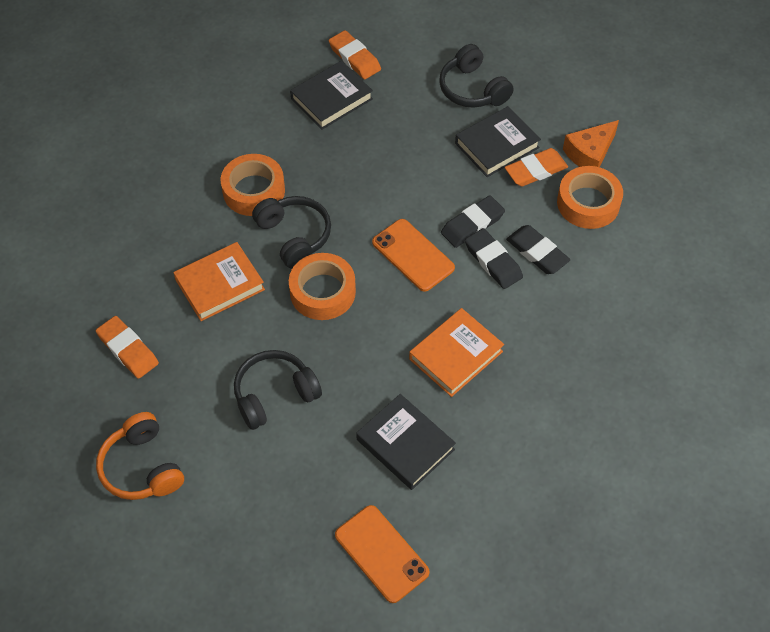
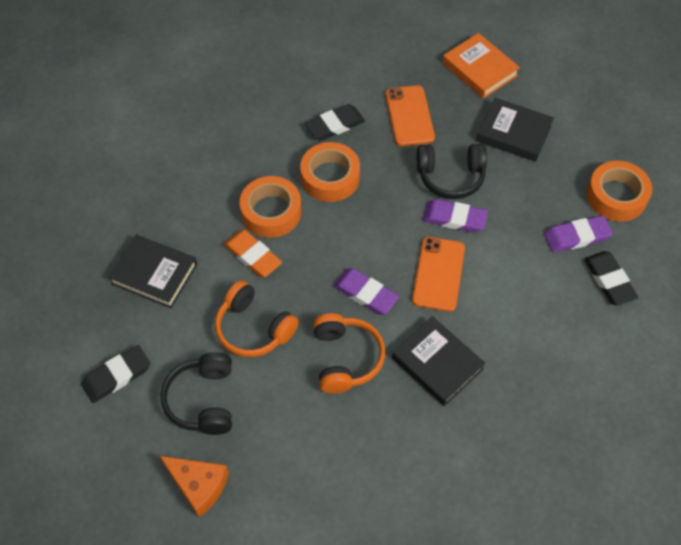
black headphones: [234,350,322,430] [252,196,331,269] [439,44,514,108] = 3 -> [160,352,232,435] [417,144,487,199] = 2
orange book: [173,242,265,321] [409,308,504,397] = 2 -> [443,33,520,99] = 1
orange eraser: [96,316,159,379] [329,30,381,79] [505,148,568,187] = 3 -> [224,230,282,277] = 1
orange headphones: [96,412,184,500] = 1 -> [215,280,299,357] [313,313,385,394] = 2
purple eraser: none = 0 -> [333,268,399,315] [422,199,488,233] [544,216,613,252] = 3

